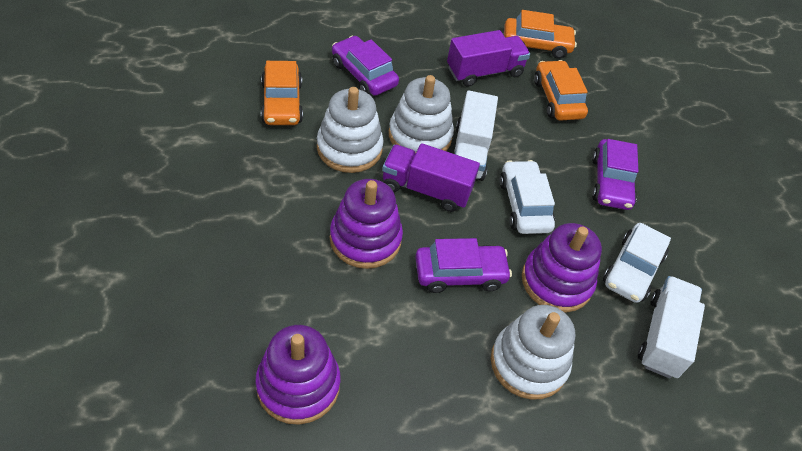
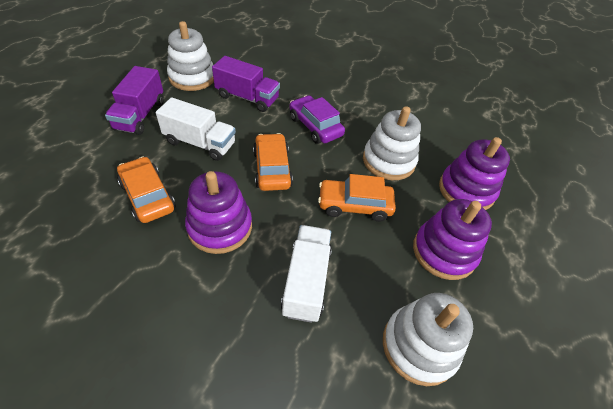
purple car: [332,36,399,96] [415,238,512,293] [592,139,638,210] = 3 -> [289,95,345,144] = 1
white car: [499,160,555,234] [603,223,671,303] = 2 -> none = 0

